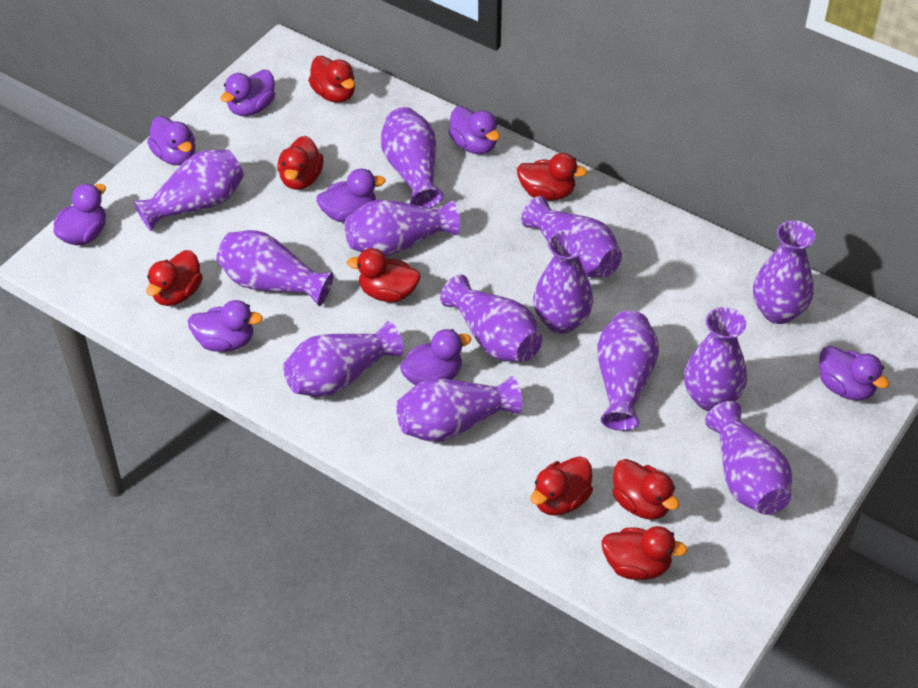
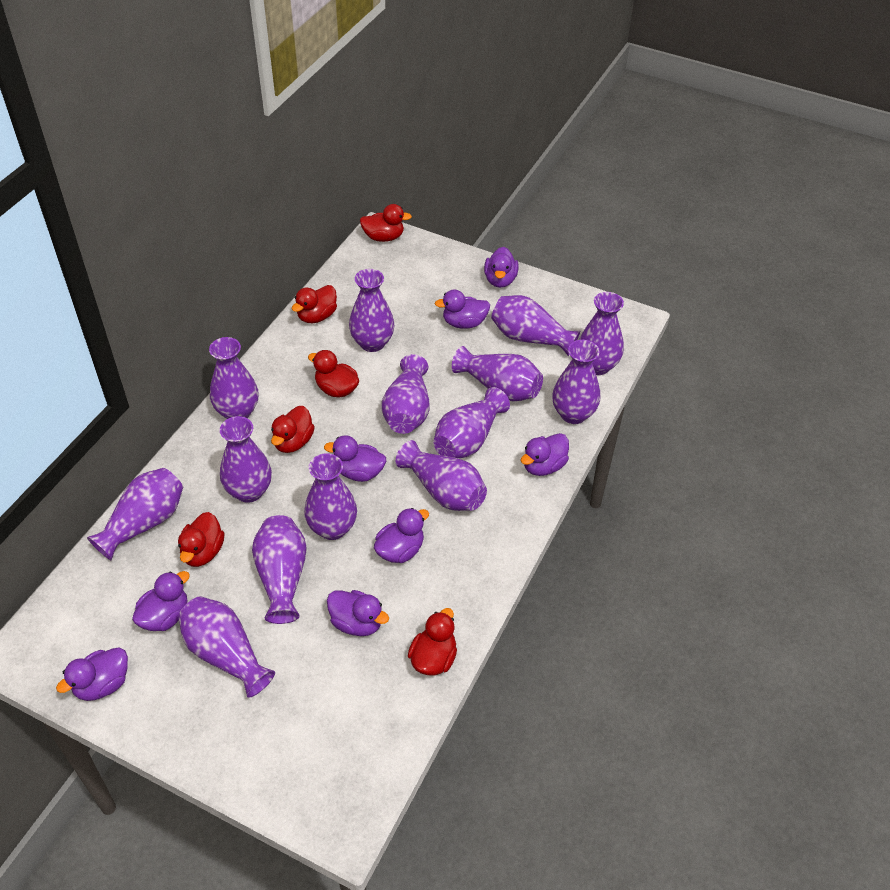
purple vase: [133,150,244,231] [216,230,334,306] [283,321,404,397] [345,200,460,257] [381,107,444,208] [396,376,522,442] [440,275,542,362] [521,196,622,277] [533,230,593,334] [597,311,659,431] [684,307,747,411] [705,401,792,515] [753,220,816,324] = 13 -> [87,468,183,560] [178,596,275,698] [209,337,258,419] [220,416,272,503] [252,515,307,624] [304,453,357,540] [349,269,394,352] [382,354,430,434] [396,440,487,511] [433,387,510,458] [452,346,543,401] [491,295,580,356] [552,340,600,424] [579,292,624,375] = 14
red duck: [146,250,203,306] [278,136,324,190] [308,56,355,103] [347,248,420,302] [517,153,587,201] [530,456,593,516] [602,526,688,580] [612,459,679,520] = 8 -> [178,512,224,567] [271,406,315,453] [292,285,337,323] [308,350,359,398] [360,204,412,242] [408,608,457,675] = 6

